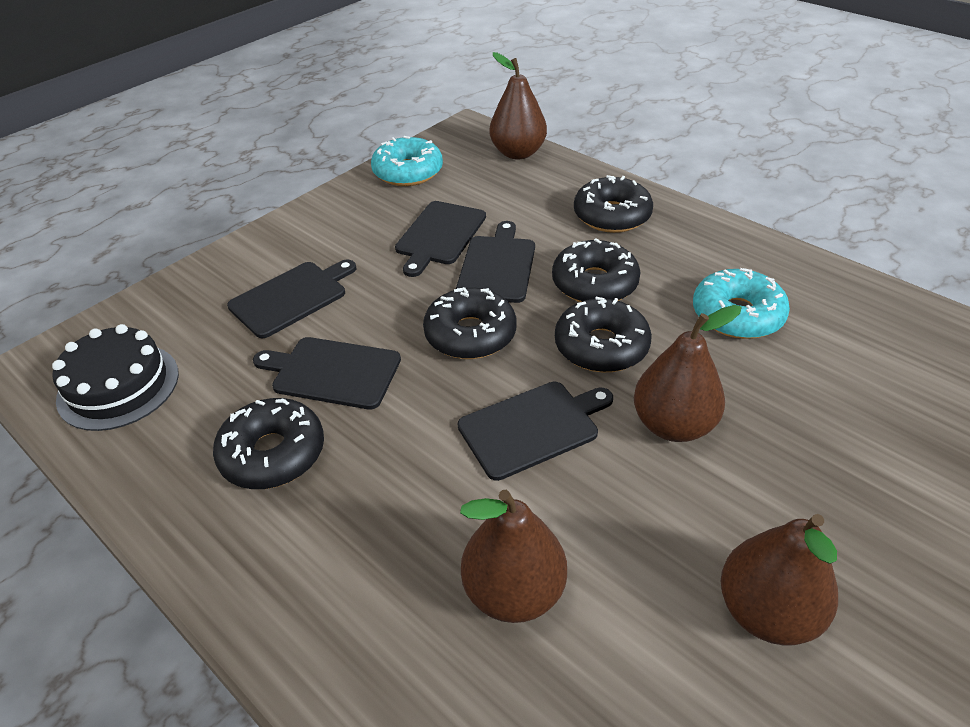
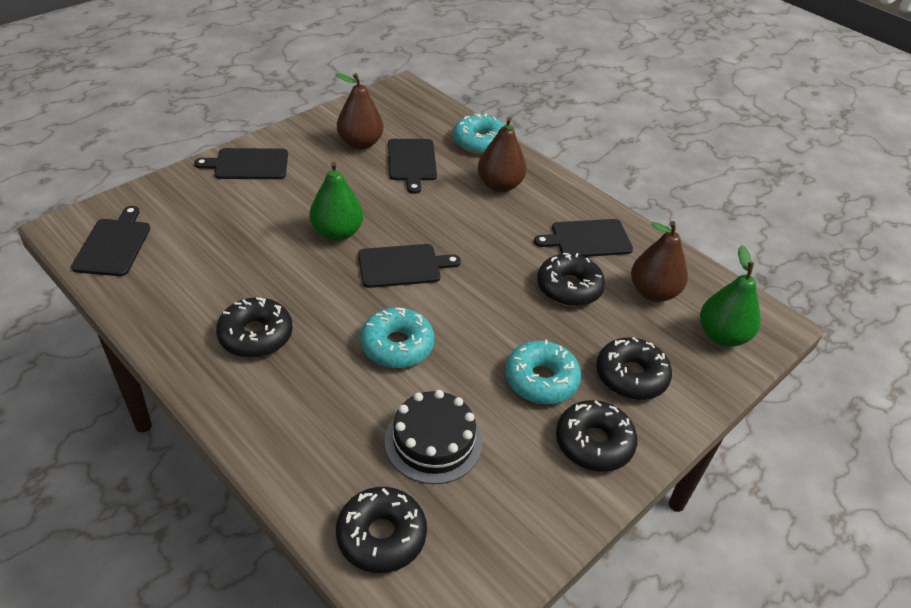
brown pear: [460,490,567,623] [490,52,547,159] [634,305,742,442] [721,514,838,645] = 4 -> [335,73,384,150] [478,117,527,192] [631,221,688,302] = 3
green pear: none = 0 -> [309,161,363,241] [700,245,761,347] = 2
turquoise donut: [371,136,443,186] [693,268,790,339] = 2 -> [360,308,435,368] [453,113,505,154] [505,339,581,404] = 3

